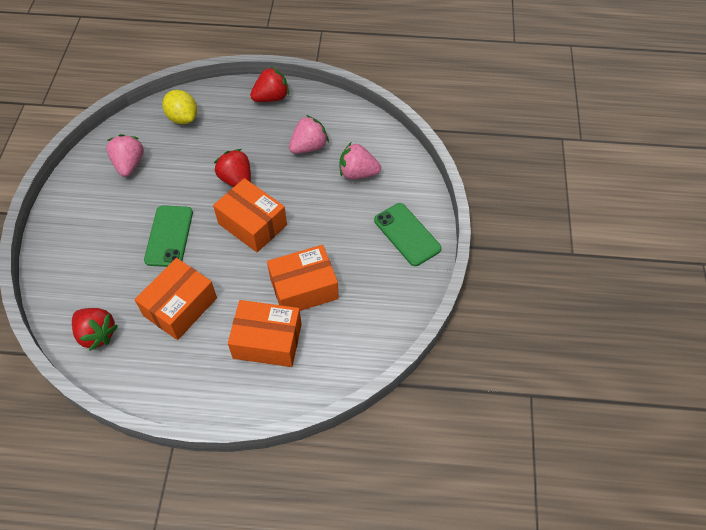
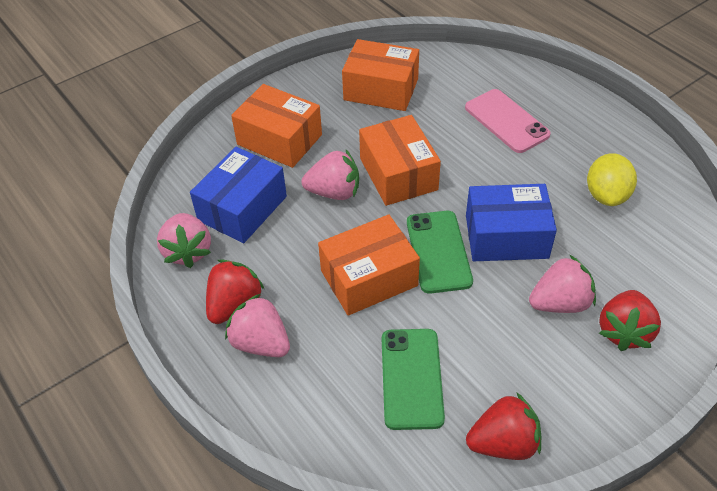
blue box: none = 0 -> [190,147,287,243] [466,184,557,261] = 2
pink phone: none = 0 -> [465,89,551,153] = 1
pink strawberry: [106,134,144,177] [289,115,329,154] [340,143,381,180] = 3 -> [157,213,211,268] [225,294,290,357] [301,150,359,200] [529,255,596,313] = 4

